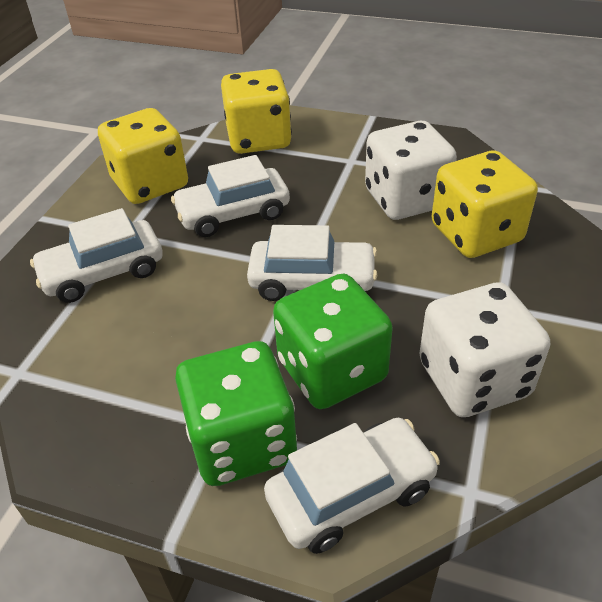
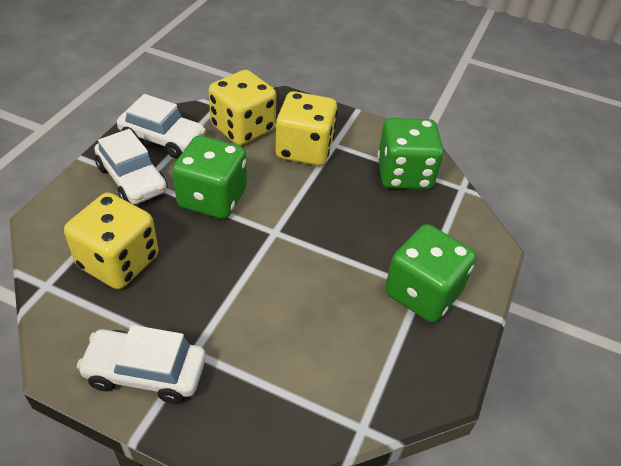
green dice: [175,341,297,486] [273,274,393,409] = 2 -> [172,136,247,219] [378,118,444,190] [385,224,476,323] = 3
white car: [30,208,163,303] [171,155,290,237] [247,225,377,301] [264,418,440,554] = 4 -> [77,325,206,404] [95,129,168,204] [117,94,206,158] = 3
white dice: [365,121,457,220] [419,282,550,417] = 2 -> none = 0

